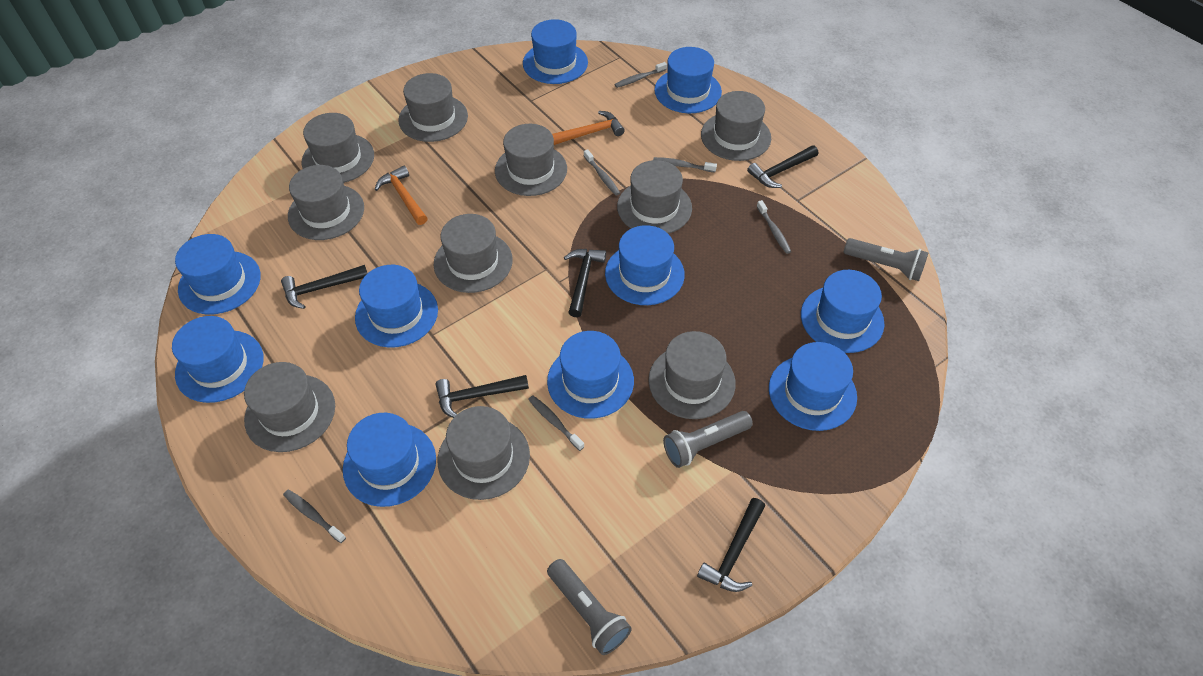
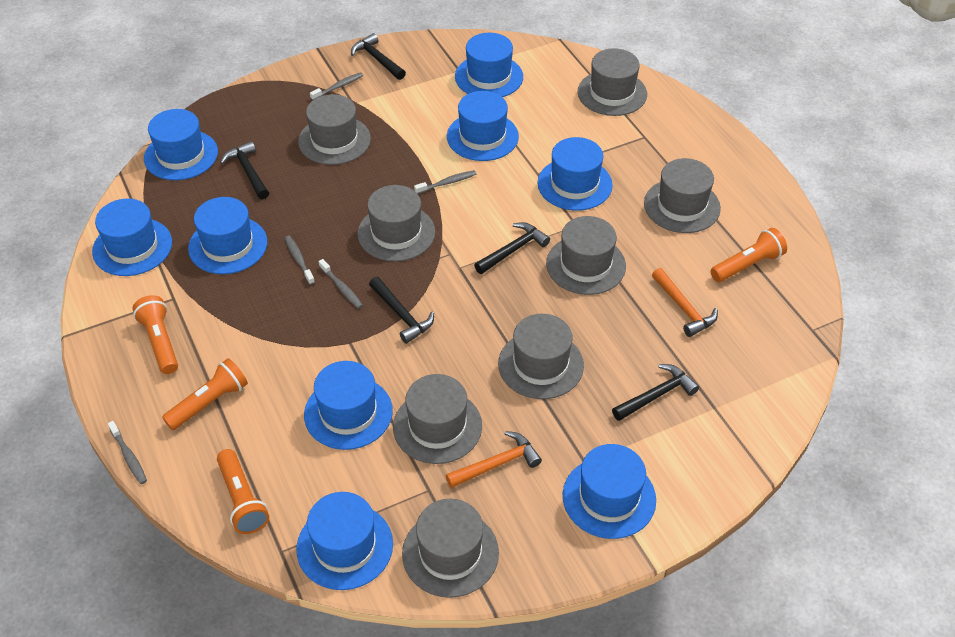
blue hat: [172,316,264,403] [175,234,261,315] [343,413,436,507] [355,265,438,347] [523,19,588,84] [547,331,634,419] [605,225,685,305] [654,47,722,113] [769,342,857,431] [801,270,885,353] = 10 -> [92,199,172,276] [144,109,218,180] [188,197,267,274] [296,492,393,590] [304,361,393,450] [447,91,519,161] [455,33,523,97] [537,137,613,211] [562,444,656,539] = 9
grey flashlight: [547,559,632,655] [663,411,753,468] [844,238,929,281] = 3 -> none = 0
grey hat: [244,362,335,452] [288,165,364,240] [301,113,374,183] [398,73,468,142] [434,214,513,293] [438,406,530,500] [495,124,567,196] [617,160,692,234] [649,331,736,419] [701,91,771,161] = 10 -> [298,94,371,165] [357,185,435,262] [393,374,482,464] [402,499,499,598] [498,314,584,399] [546,216,626,295] [578,48,647,116] [644,158,721,233] = 8
grey toothbrush: [283,490,346,543] [528,396,585,451] [584,149,620,195] [614,62,667,88] [653,157,717,172] [756,200,791,254] = 6 -> [108,421,147,484] [285,236,315,285] [310,72,363,100] [319,259,363,309] [414,170,476,194] = 5
orange flashlight: none = 0 -> [132,295,178,374] [162,358,248,430] [217,449,269,534] [710,228,787,282] = 4

